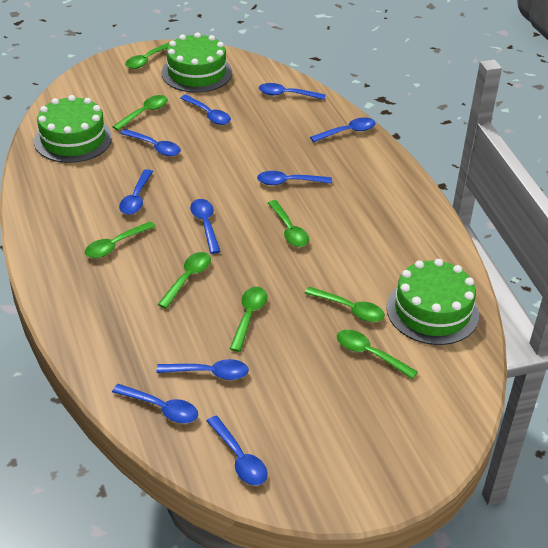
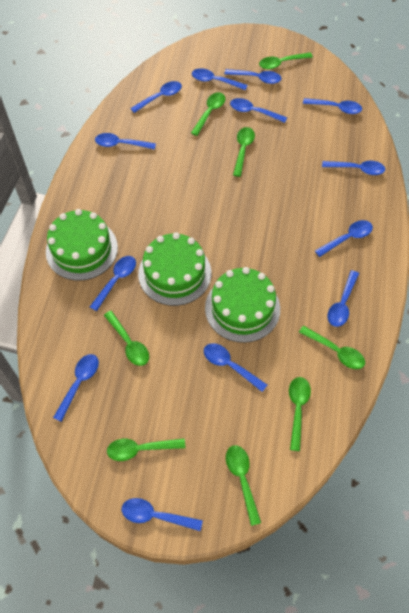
blue spoon: [112,384,198,423] [119,169,153,215] [120,129,181,156] [156,359,249,380] [180,95,231,125] [190,199,221,254] [207,416,268,485] [257,171,332,185] [259,83,326,100] [310,117,375,142] = 10 -> [53,354,99,422] [90,256,136,311] [95,133,156,150] [122,498,203,531] [130,81,182,113] [192,68,248,90] [204,343,267,392] [225,69,281,84] [230,98,287,123] [303,98,362,114] [315,220,373,257] [322,161,385,175] [328,270,359,327] = 13

